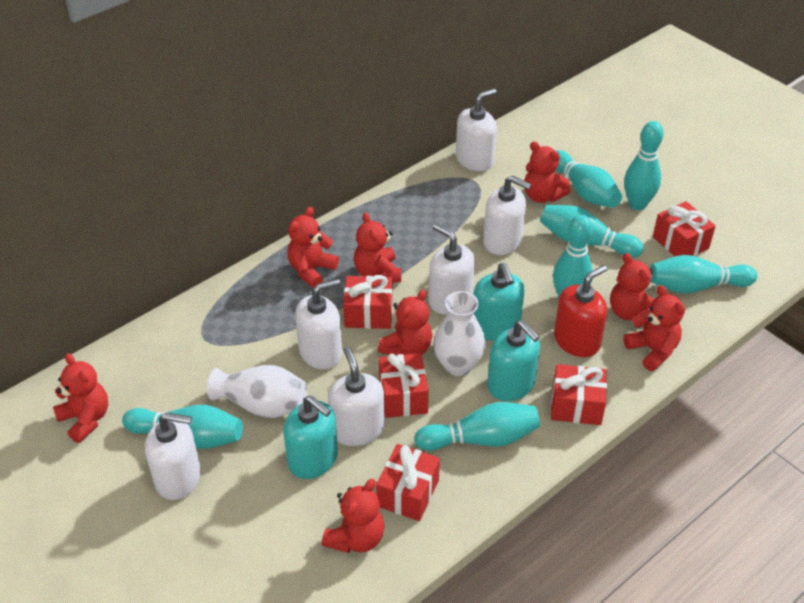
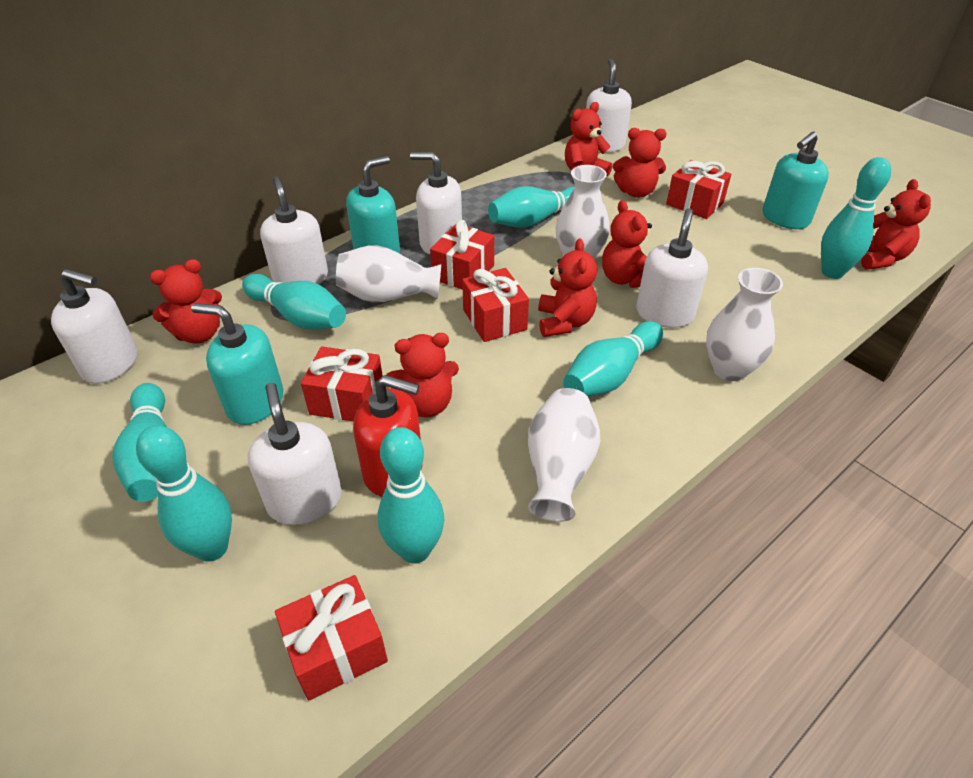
red teddy bear: [53,353,108,443] [287,207,339,288] [322,479,384,553] [354,212,401,282] [378,289,432,356] [524,141,571,203] [610,253,654,320] [623,285,685,371] = 8 -> [150,259,222,344] [386,333,459,418] [538,239,597,337] [565,102,612,176] [602,200,652,288] [613,128,667,198] [861,179,931,270] = 7
white vase: [207,365,307,418] [434,291,486,376] = 2 -> [336,245,441,303] [528,388,600,522] [556,165,610,259] [706,268,783,381] = 4

